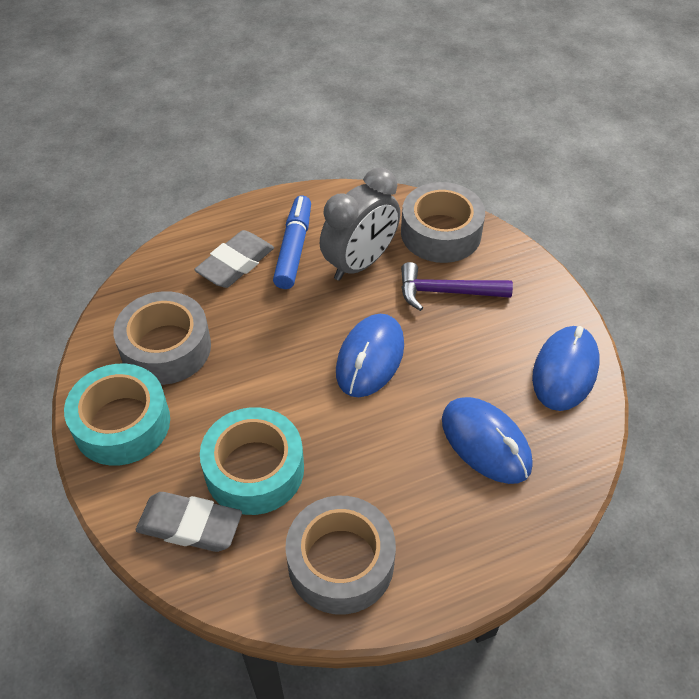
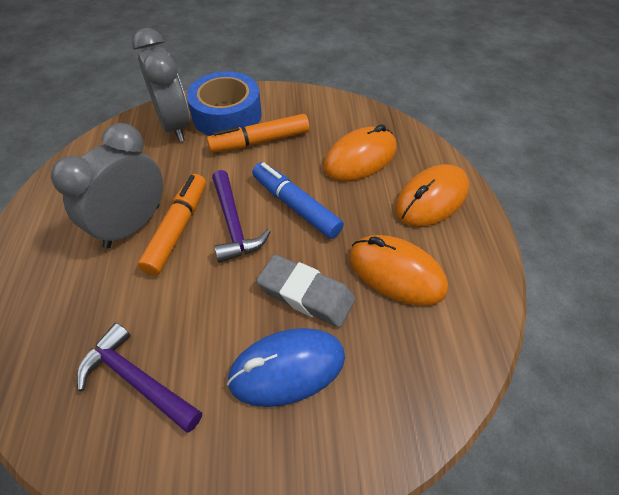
blue mouse: [336,314,404,397] [442,397,533,484] [532,326,599,411] = 3 -> [227,328,345,407] = 1
blue tape: none = 0 -> [187,71,262,136] = 1
grey clock: [320,168,400,281] = 1 -> [51,123,163,248] [132,28,190,142] = 2
grey eraser: [136,492,242,552] [194,230,274,288] = 2 -> [256,255,355,327] = 1
grey tape: [113,291,211,385] [285,496,396,615] [401,182,485,263] = 3 -> none = 0
orange marker: none = 0 -> [138,174,206,276] [207,114,310,153] = 2
orange mouse: none = 0 -> [323,124,397,181] [349,235,448,306] [395,164,469,227] = 3
purple hammer: [401,262,513,311] = 1 -> [77,323,202,433] [212,170,271,263] = 2
turquoise tape: [64,364,170,466] [200,407,304,515] = 2 -> none = 0

